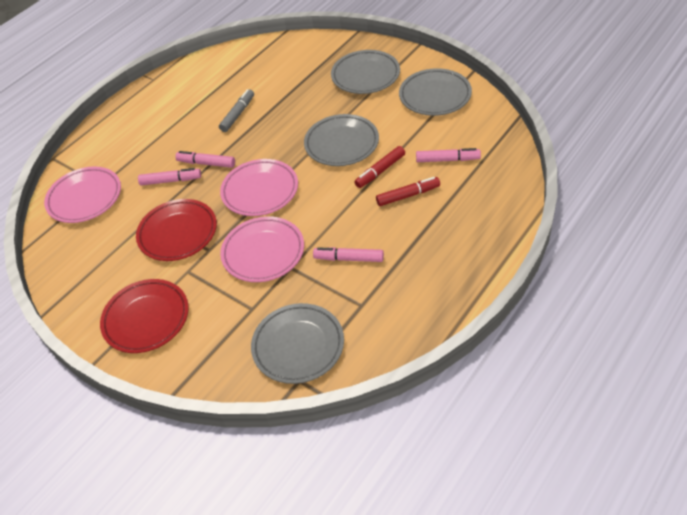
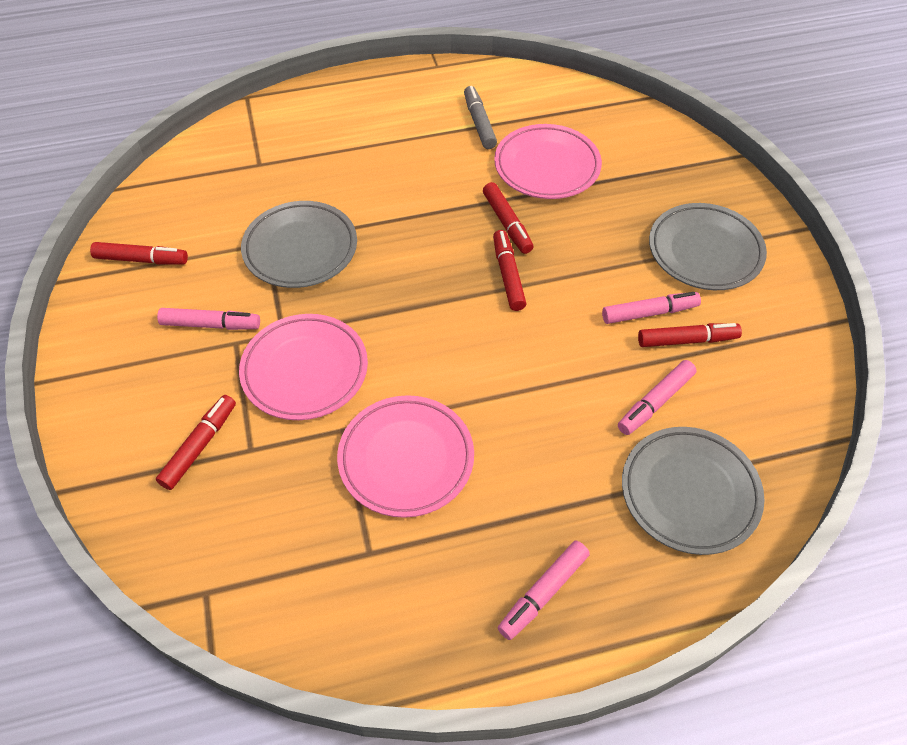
grey plate: [251,303,344,384] [304,114,379,166] [331,50,400,94] [399,68,472,116] = 4 -> [241,201,357,288] [622,427,764,555] [649,203,767,290] = 3
red marker: [354,146,405,188] [376,177,440,206] = 2 -> [90,242,188,265] [156,395,236,490] [483,182,534,254] [493,230,526,311] [638,323,742,347] = 5
red plate: [100,279,189,353] [136,199,217,261] = 2 -> none = 0

